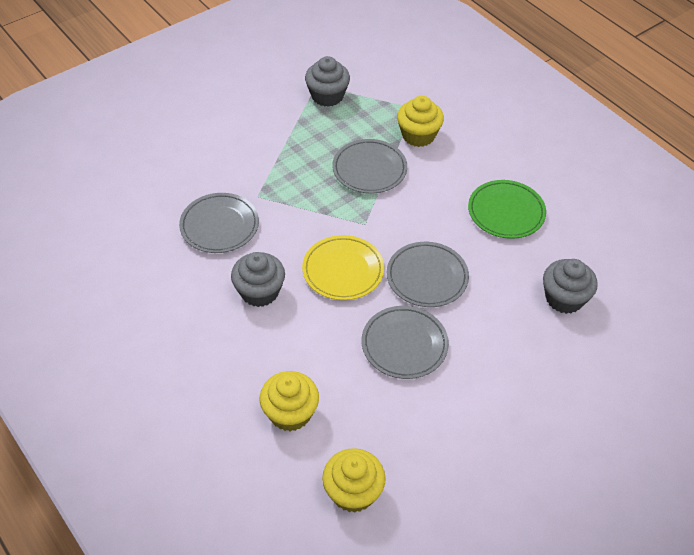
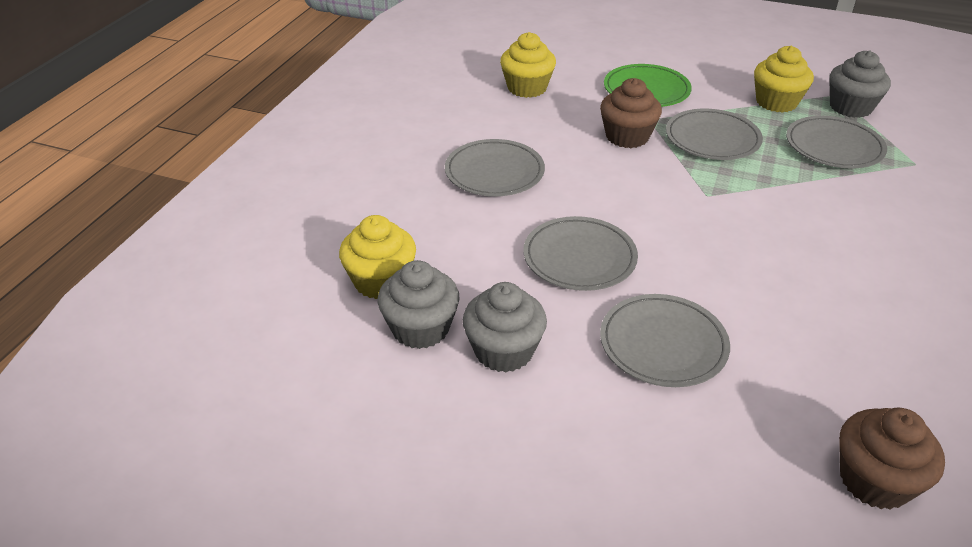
brown cupcake: none = 0 -> [600,78,662,148] [839,408,945,509] = 2
grey plate: [179,193,259,253] [332,139,407,194] [362,306,449,379] [387,242,469,307] = 4 -> [445,139,545,196] [523,216,638,291] [600,294,730,387] [666,109,763,160] [786,116,887,169] = 5
yellow plate: [302,235,384,300] = 1 -> none = 0

